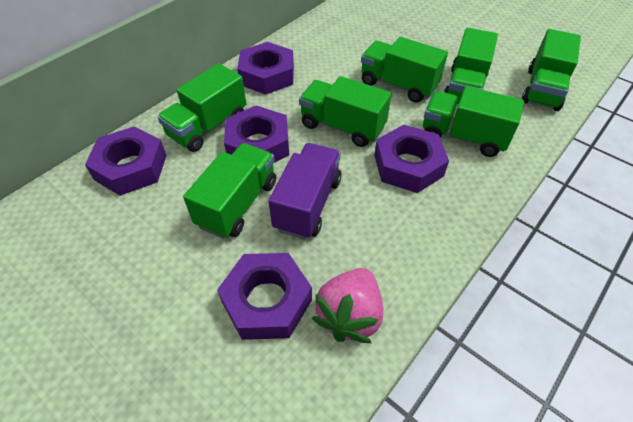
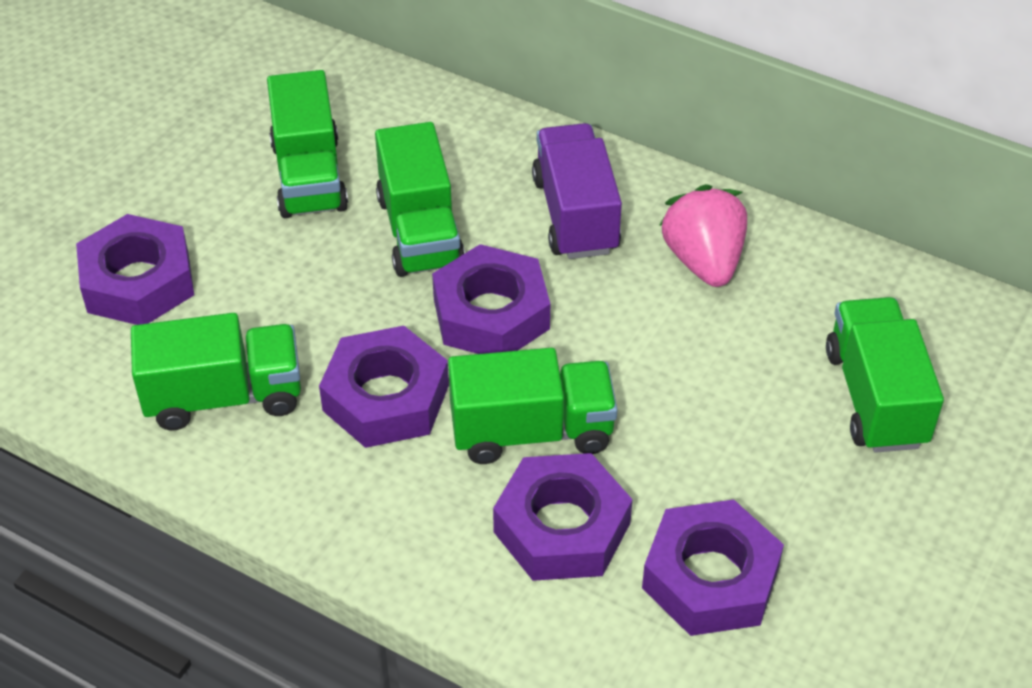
green truck: [157,63,246,152] [183,143,276,238] [299,76,392,147] [361,37,448,103] [423,86,524,157] [444,28,498,104] [522,29,581,111] = 7 -> [131,313,301,430] [267,70,348,218] [375,122,465,277] [448,348,618,464] [826,297,944,453] = 5

